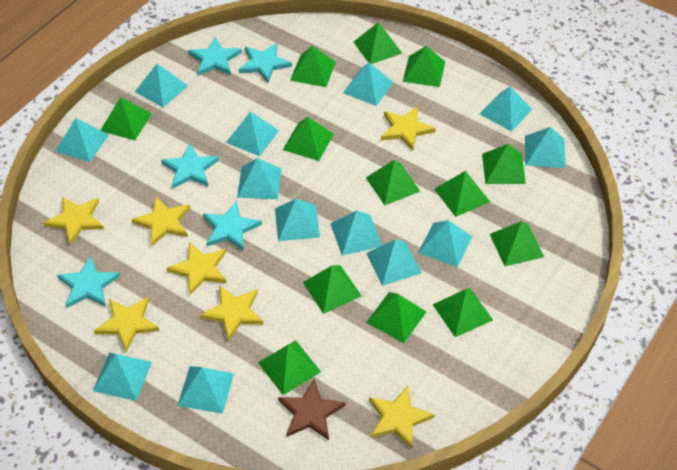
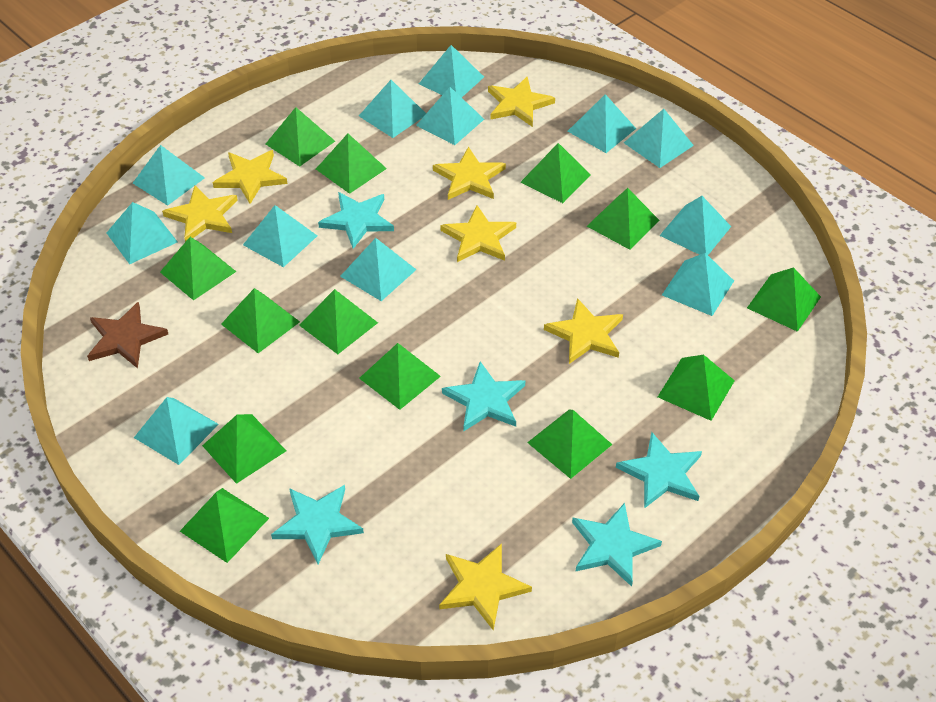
turquoise pyramid: [56,118,109,162] [93,353,152,401] [135,63,188,108] [177,366,234,414] [226,111,279,156] [237,158,281,199] [275,199,320,241] [331,211,382,256] [343,62,393,106] [366,239,422,286] [418,220,473,267] [480,87,532,132] [525,127,566,168] = 13 -> [107,202,178,264] [133,145,205,206] [134,397,219,465] [243,205,317,267] [340,238,416,301] [359,80,426,138] [416,87,484,145] [419,45,484,98] [568,94,636,153] [624,109,694,168] [659,196,731,255] [662,253,734,316] = 12

